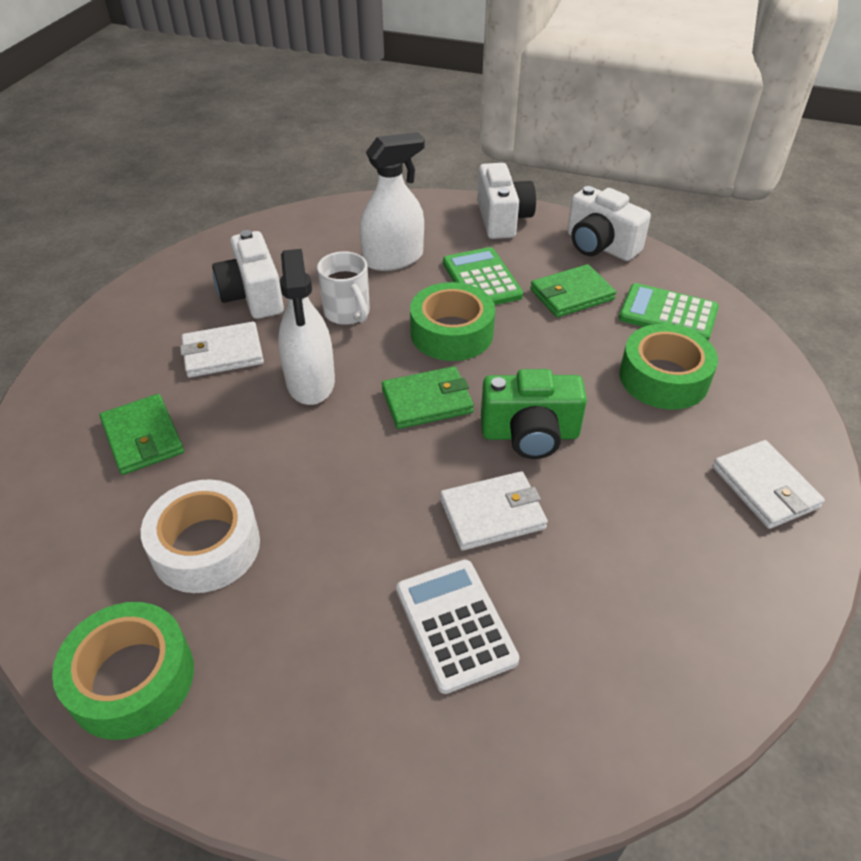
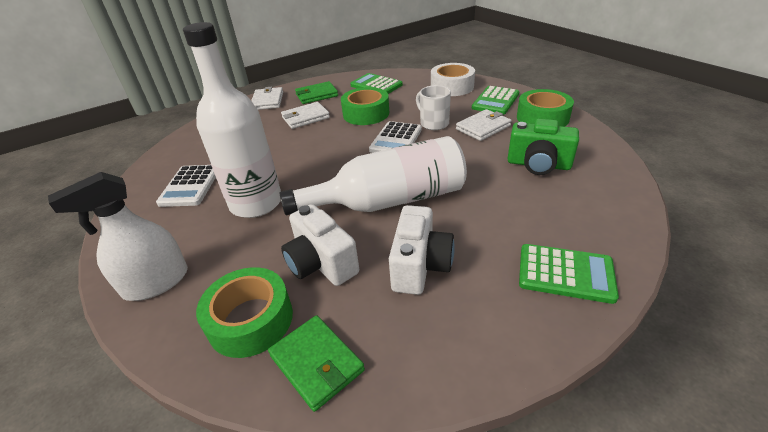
green calculator: [443,247,523,305] [619,283,719,341] = 2 -> [350,73,403,94] [472,86,519,115] [519,244,619,304] = 3
green wallet: [100,394,184,475] [382,366,474,429] [530,264,616,317] = 3 -> [268,315,365,412] [295,81,338,104] = 2
white bottle: none = 0 -> [183,22,281,218] [279,136,467,215] = 2
white calculator: [396,560,519,694] = 1 -> [156,165,216,207] [369,121,422,153] = 2
white camera: [212,230,284,319] [477,163,536,239] [567,186,651,261] = 3 -> [281,204,359,286] [389,205,455,295] = 2
white spray bottle: [278,249,335,405] [360,132,424,271] = 2 -> [48,172,188,301] = 1

